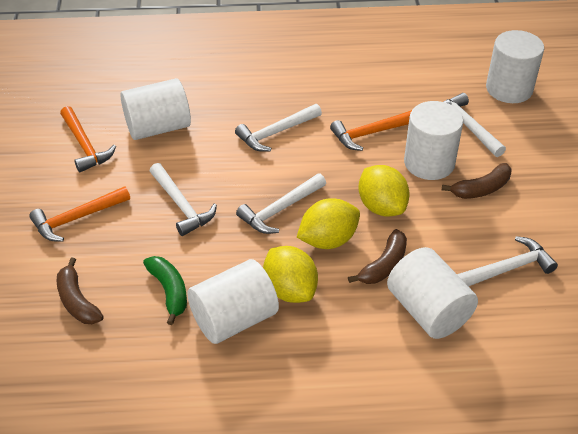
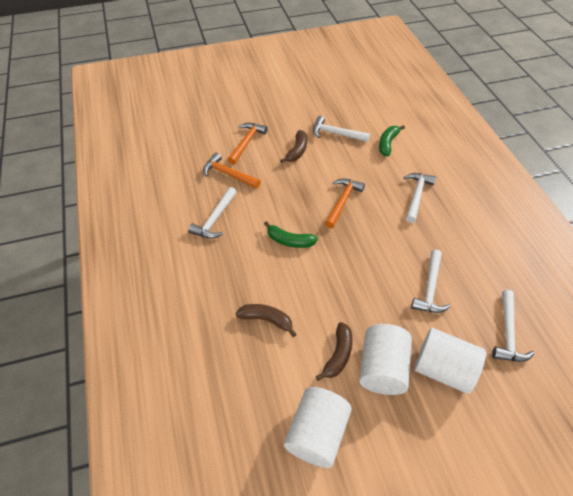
green banana: [143,256,187,325] = 1 -> [264,221,318,248] [379,125,405,156] = 2
white cylinder: [120,78,191,140] [187,259,279,344] [387,247,478,339] [404,101,464,180] [486,30,544,103] = 5 -> [284,387,352,468] [359,324,412,395] [414,328,486,394] = 3
yellow lemon: [263,246,318,303] [297,198,360,249] [358,165,410,217] = 3 -> none = 0

